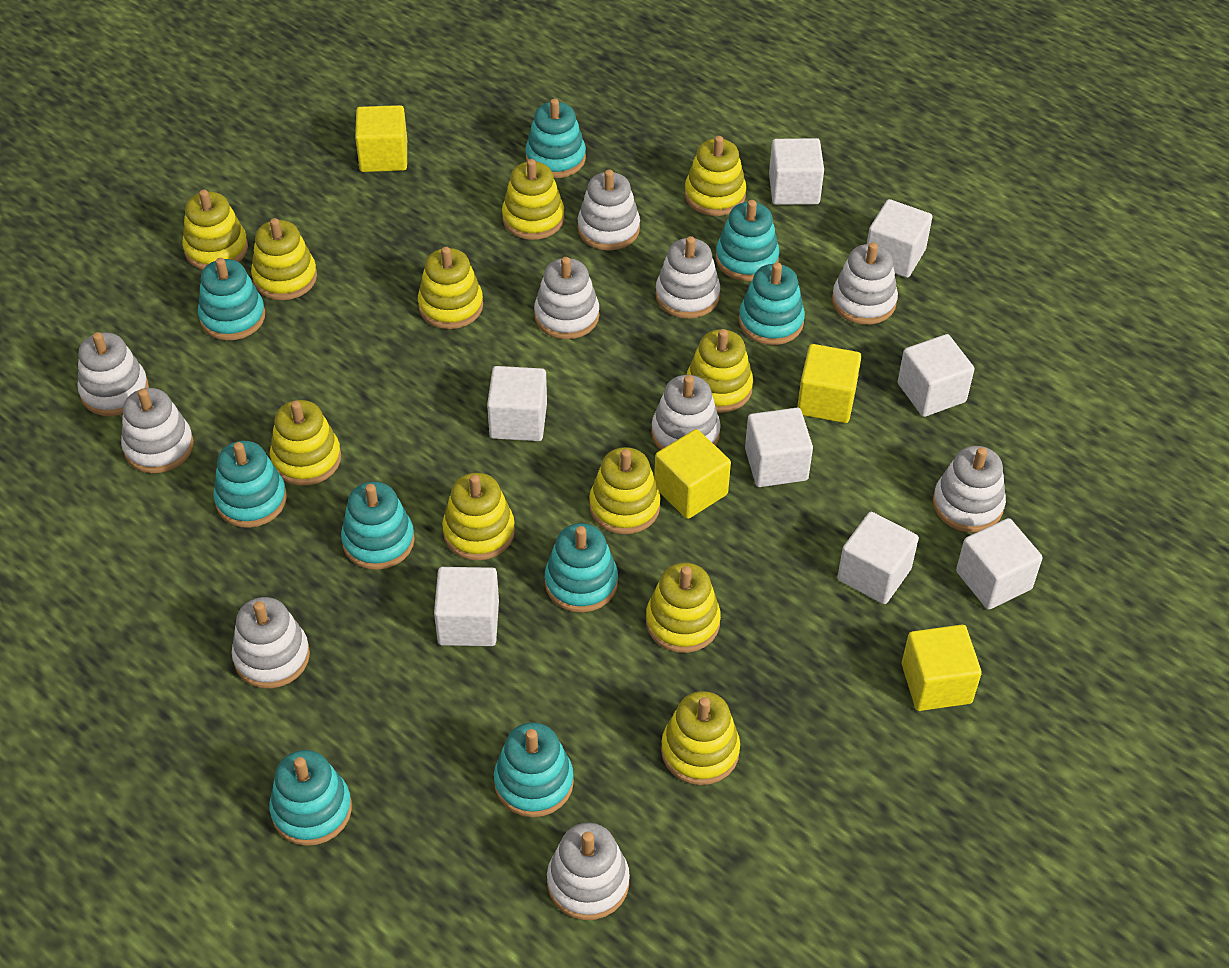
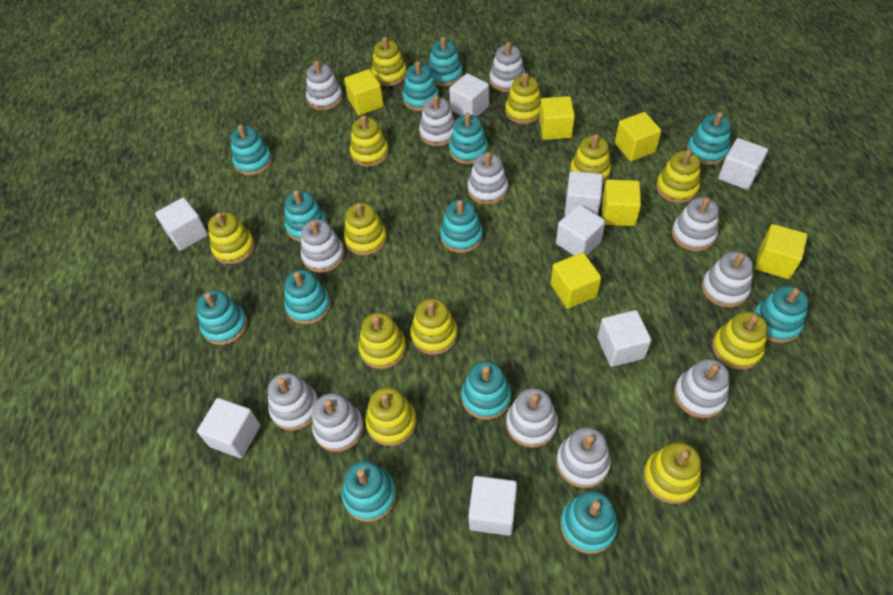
turquoise stacking toy: [198,258,265,340] [214,441,287,528] [269,750,352,846] [341,482,415,570] [494,722,574,817] [525,99,586,178] [545,523,618,613] [716,200,779,281] [739,262,805,345] = 9 -> [196,290,248,345] [230,125,272,176] [284,270,331,325] [285,190,327,242] [342,461,397,522] [403,61,439,111] [428,37,463,86] [440,200,483,253] [449,113,488,164] [461,361,511,420] [560,491,618,554] [687,112,731,165] [753,286,809,343] = 13
white stacking toy: [77,332,149,416] [121,388,194,473] [232,597,310,688] [534,257,599,339] [547,823,630,920] [577,170,640,251] [651,375,721,450] [655,236,720,319] [832,242,898,325] [933,446,1006,532] = 10 -> [268,373,318,431] [301,220,345,273] [306,61,343,110] [312,393,364,452] [419,95,455,146] [468,152,508,205] [489,42,525,92] [506,388,558,448] [556,427,611,488] [672,197,719,251] [674,359,730,418] [702,251,754,308] = 12
yellow cube: [355,105,407,172] [654,429,731,519] [797,344,862,423] [902,625,982,711] = 4 -> [344,69,384,115] [539,96,575,140] [551,252,601,309] [602,179,641,226] [615,112,662,161] [755,224,808,279] = 6
yellow stacking toy: [182,190,248,270] [251,218,317,300] [270,400,341,486] [418,247,483,329] [442,473,515,560] [502,159,564,240] [589,447,661,534] [646,563,721,653] [661,691,740,785] [685,136,747,216] [686,329,753,413] = 11 -> [208,212,255,264] [344,203,387,256] [350,116,389,167] [358,313,406,369] [365,387,417,446] [371,37,407,86] [410,298,458,355] [505,73,541,124] [570,134,611,184] [643,442,701,504] [656,150,700,203] [712,311,768,370] = 12

